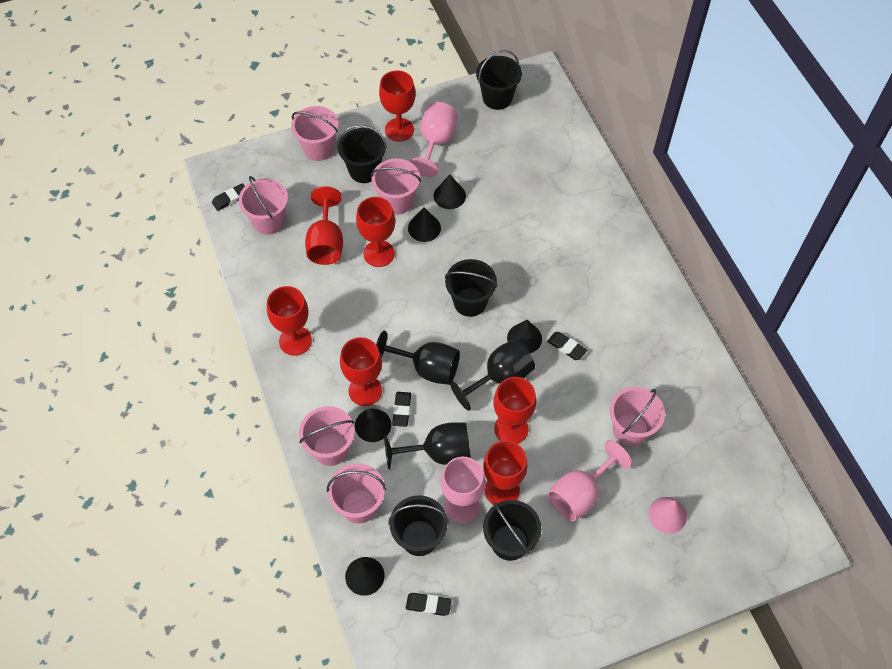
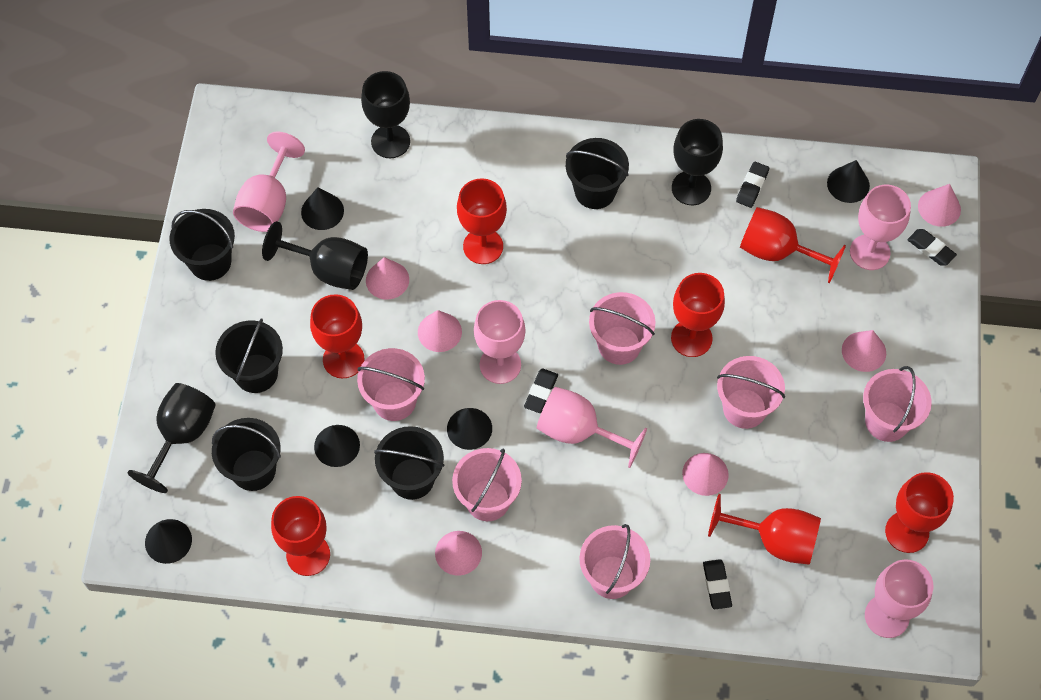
black goblet: [376,331,460,385] [384,422,471,469] [450,339,535,411] = 3 -> [127,383,216,493] [262,221,368,290] [361,71,410,158] [672,119,723,205] = 4
pink cone: [648,497,687,533] = 1 -> [366,257,409,300] [418,310,462,352] [435,531,482,576] [682,453,729,496] [842,330,886,372] [918,184,961,227] = 6
pink goblet: [410,102,458,177] [441,457,485,523] [548,440,632,521] = 3 -> [233,132,305,232] [474,300,525,384] [537,387,647,468] [850,185,911,270] [865,559,933,638] = 5

